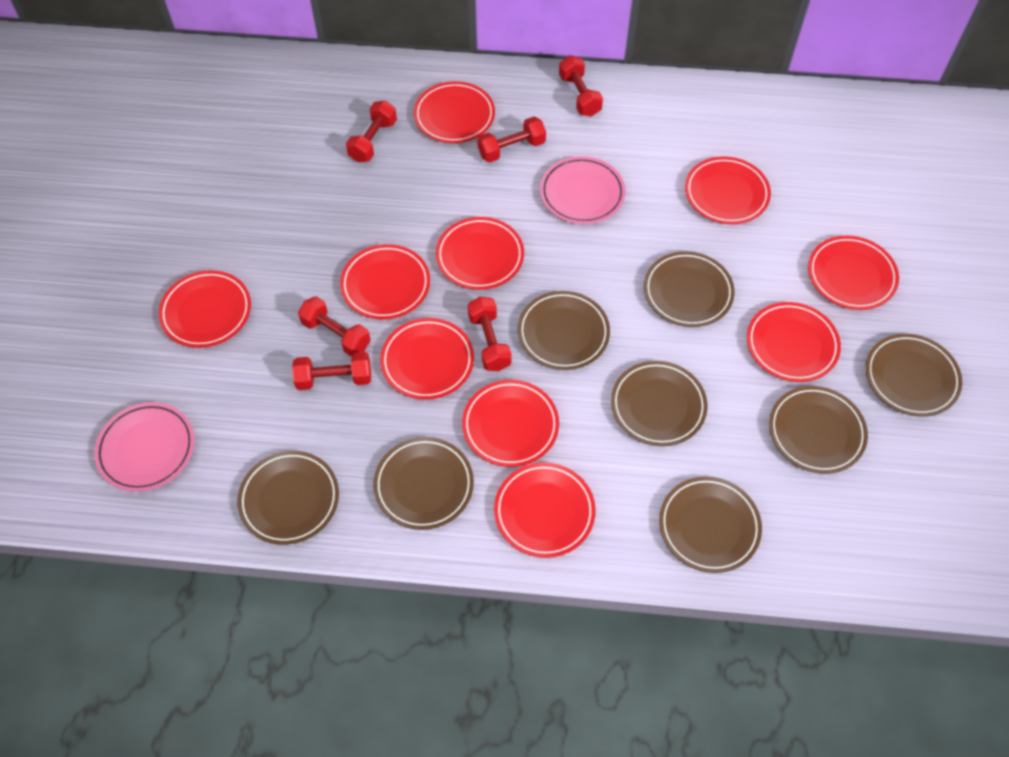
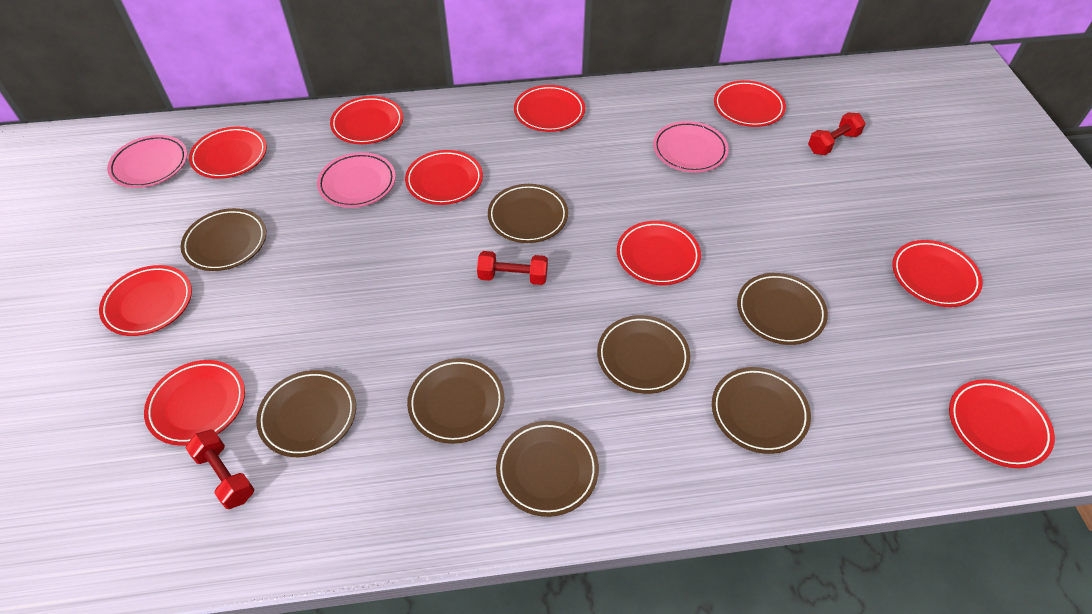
pink plate: [94,402,195,492] [540,156,626,224] = 2 -> [107,135,187,188] [317,152,396,208] [653,121,729,173] = 3
red dumbbell: [292,352,371,390] [298,296,371,356] [346,100,397,162] [468,297,512,371] [477,117,546,163] [559,55,603,117] = 6 -> [185,430,254,509] [477,251,548,285] [808,112,866,155] = 3

